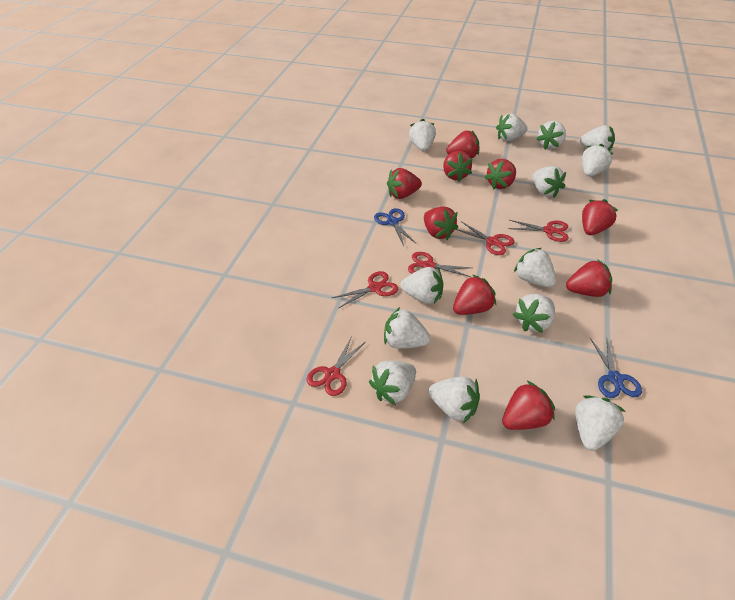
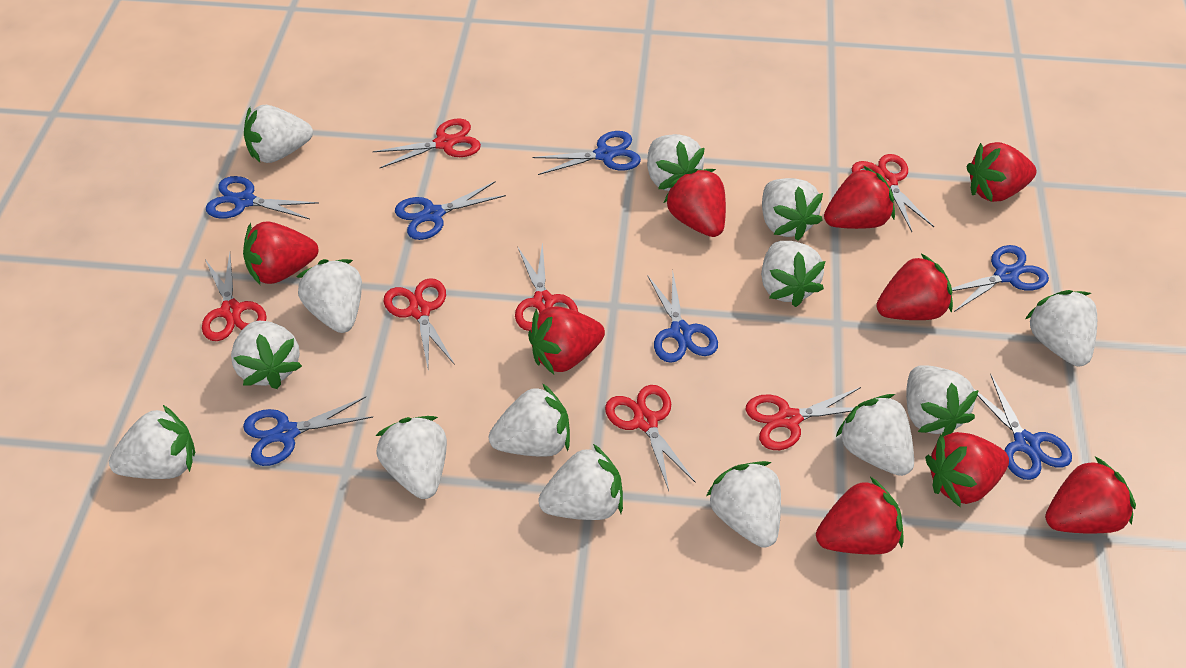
blue scissors: [374,208,416,246] [590,338,642,398] = 2 -> [206,176,319,219] [243,396,373,466] [395,181,506,240] [532,131,641,175] [648,273,718,363] [952,245,1049,312] [974,374,1072,480] = 7
red scissors: [307,336,366,396] [332,271,398,309] [408,252,471,277] [456,221,515,255] [508,220,569,242] = 5 -> [202,253,267,341] [373,119,481,168] [384,278,455,368] [515,241,578,331] [605,385,696,491] [745,387,861,450] [852,154,934,232] = 7
white strawberry: [369,360,416,405] [384,307,431,349] [400,267,443,304] [409,119,436,151] [428,376,480,423] [496,114,528,141] [513,294,555,333] [514,248,556,287] [532,166,566,197] [536,121,566,149] [575,395,626,451] [580,125,615,151] [582,144,613,177] = 13 -> [109,405,195,479] [231,321,302,389] [244,105,313,163] [296,259,362,333] [376,416,447,499] [489,383,570,457] [538,444,623,520] [647,134,705,191] [706,461,781,548] [761,241,825,307] [762,178,823,241] [836,394,914,476] [906,365,979,437] [1025,290,1097,366] = 14

